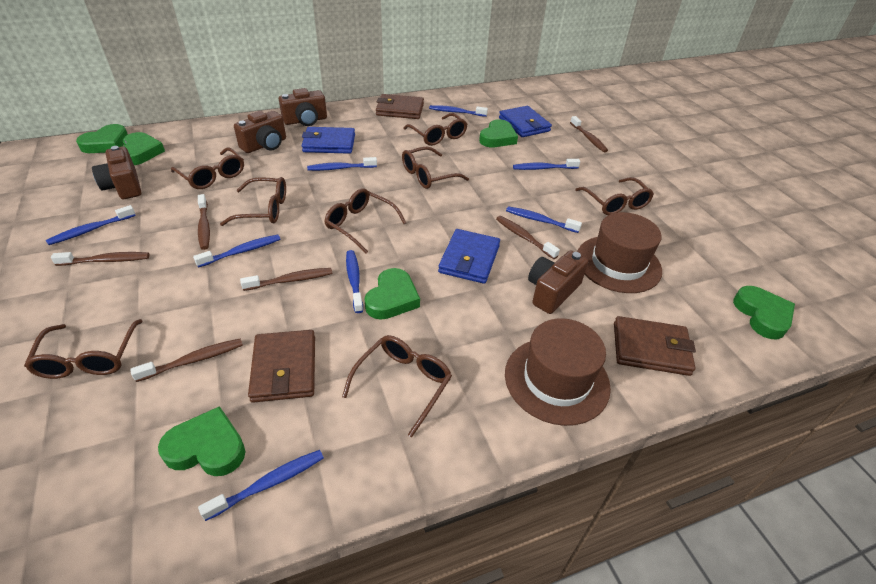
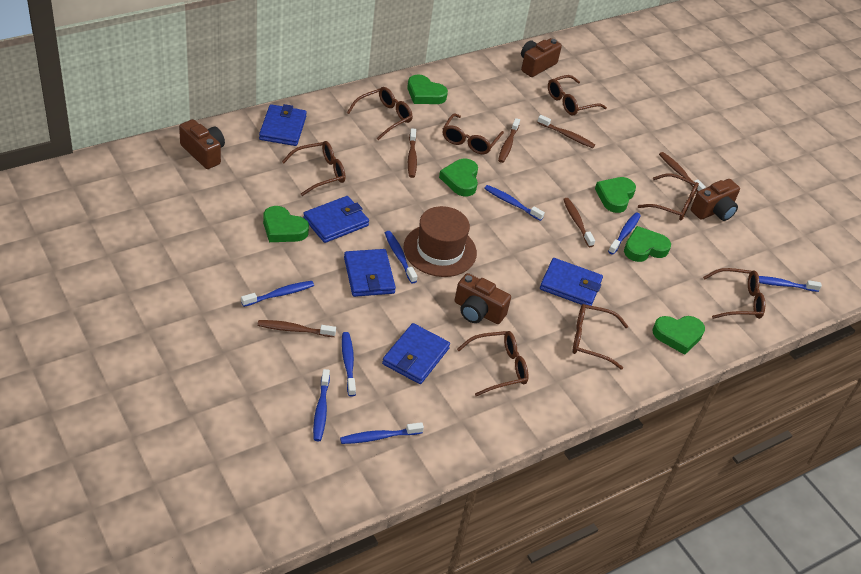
blue wallet: [302,127,355,154] [438,229,500,284] [499,106,552,137] = 3 -> [259,104,307,146] [303,196,369,243] [344,249,396,297] [382,323,450,384] [540,258,603,306] = 5
brown hat: [505,318,611,426] [577,212,662,293] = 2 -> [403,206,477,277] = 1
brown wallet: [248,330,315,403] [376,94,424,119] [614,316,696,376] = 3 -> none = 0

